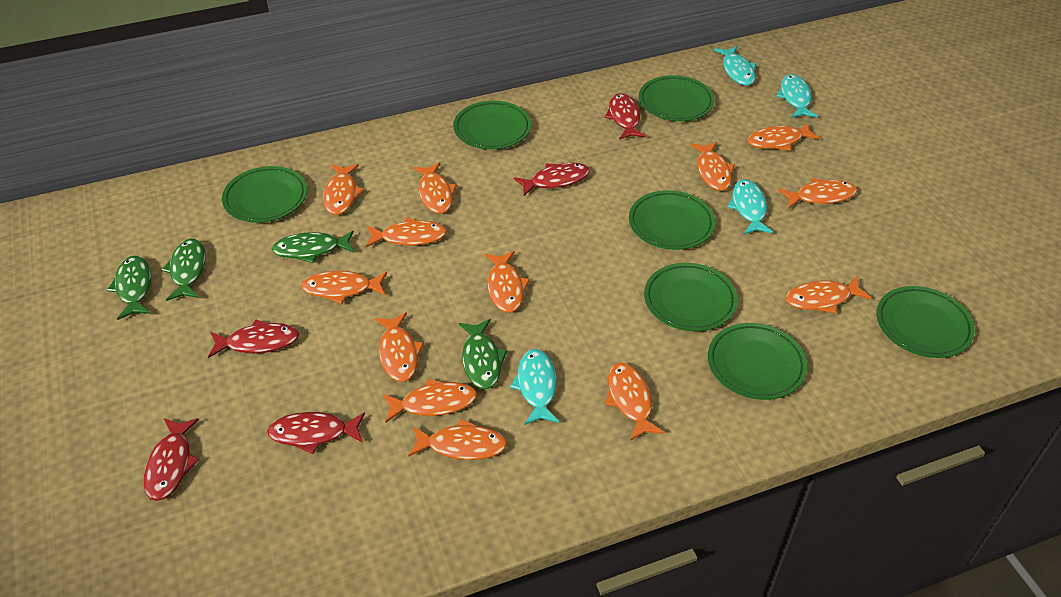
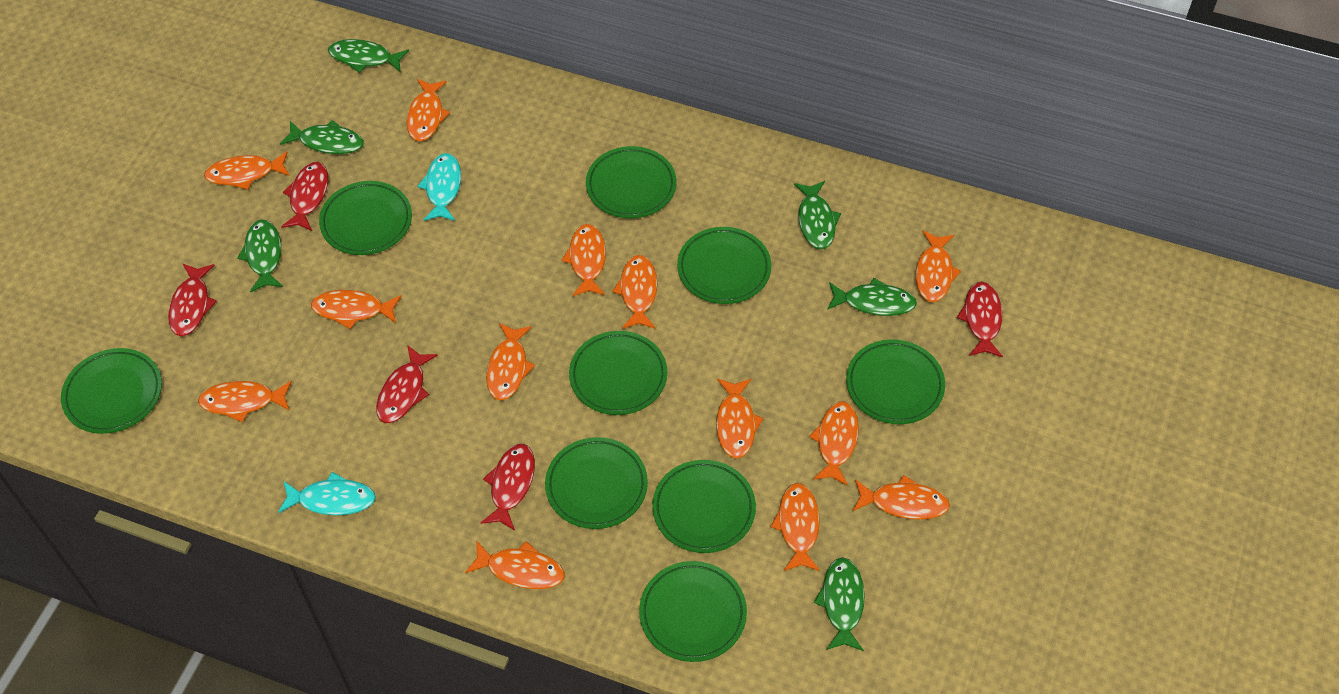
green fish: [107,256,151,320] [161,239,206,301] [272,231,355,263] [458,319,507,389] = 4 -> [237,220,283,293] [280,120,364,154] [328,39,409,73] [794,181,841,249] [814,557,865,651] [827,278,917,316] = 6
green plate: [222,166,307,223] [453,101,531,150] [629,190,715,250] [639,75,715,121] [644,263,737,331] [708,323,807,400] [877,286,975,358] = 7 -> [61,348,162,434] [319,181,412,255] [545,437,648,529] [569,331,667,415] [586,146,677,218] [639,561,747,662] [652,460,756,553] [677,227,771,304] [846,339,945,424] = 9
turquoise fish: [510,349,559,425] [714,46,756,86] [727,179,773,234] [776,74,818,118] = 4 -> [278,472,376,515] [417,153,461,221] = 2

